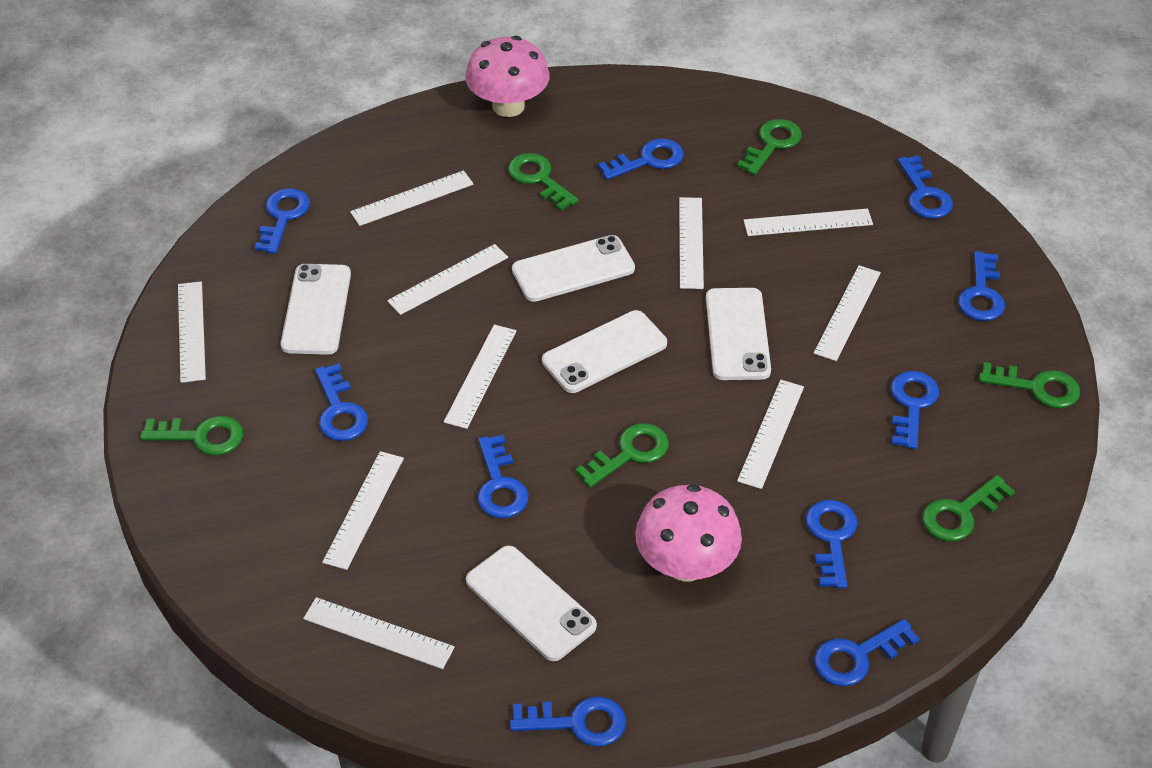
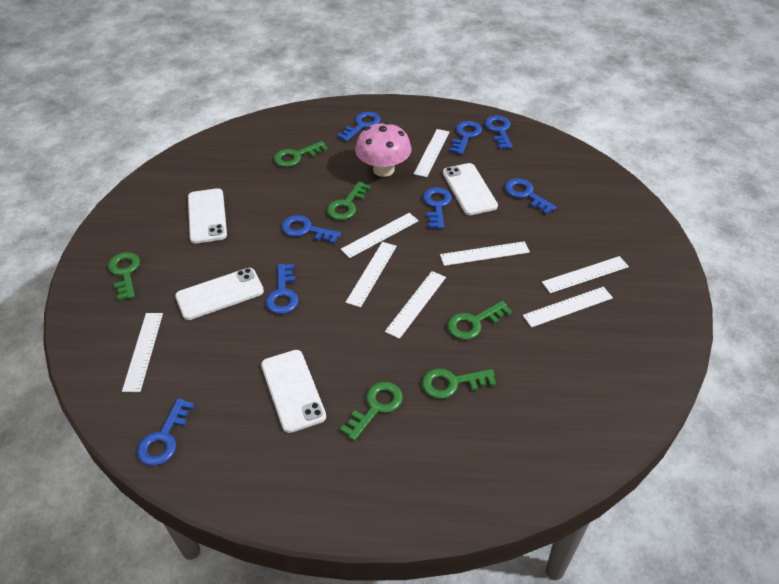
blue key: [254,188,310,254] [315,364,368,441] [477,435,529,518] [510,697,626,747] [598,138,684,180] [805,500,857,589] [814,619,920,686] [891,371,939,449] [898,155,953,219] [958,251,1005,321] = 10 -> [137,398,194,466] [266,264,299,314] [282,215,341,244] [337,112,381,142] [423,187,452,229] [450,121,482,155] [485,116,513,149] [505,178,556,214] = 8
pink mushroom: [465,36,550,117] [635,484,742,582] = 2 -> [355,122,411,177] = 1
white phone: [281,264,351,355] [466,546,597,661] [512,235,635,302] [542,310,667,393] [706,288,771,380] = 5 -> [175,268,264,320] [188,188,227,244] [261,350,326,433] [443,163,498,215] = 4
white ruler: [178,281,206,383] [303,597,455,669] [322,451,404,570] [350,170,474,226] [387,244,508,315] [444,325,516,429] [679,197,704,289] [737,380,804,489] [743,208,873,236] [814,265,881,361] = 10 -> [122,313,163,392] [341,213,419,258] [345,242,397,308] [385,271,446,339] [414,129,449,177] [440,241,530,266] [523,287,613,328] [542,256,629,293] = 8

